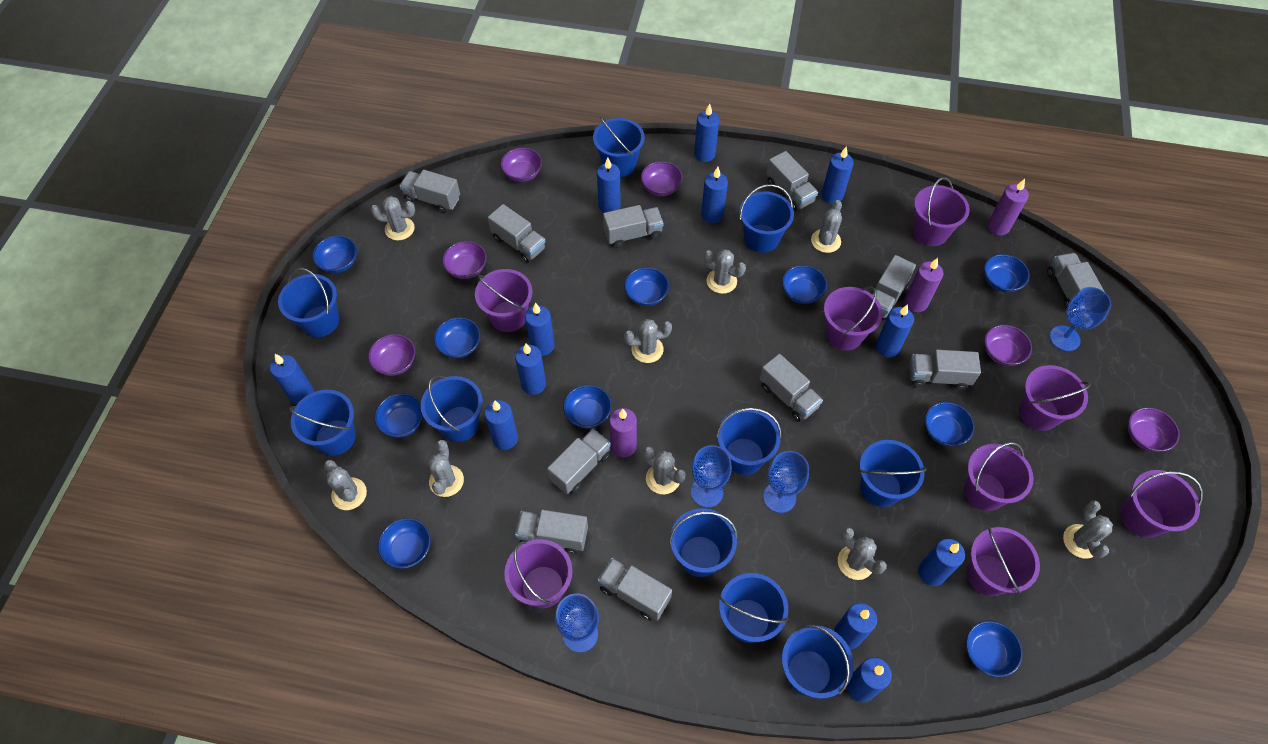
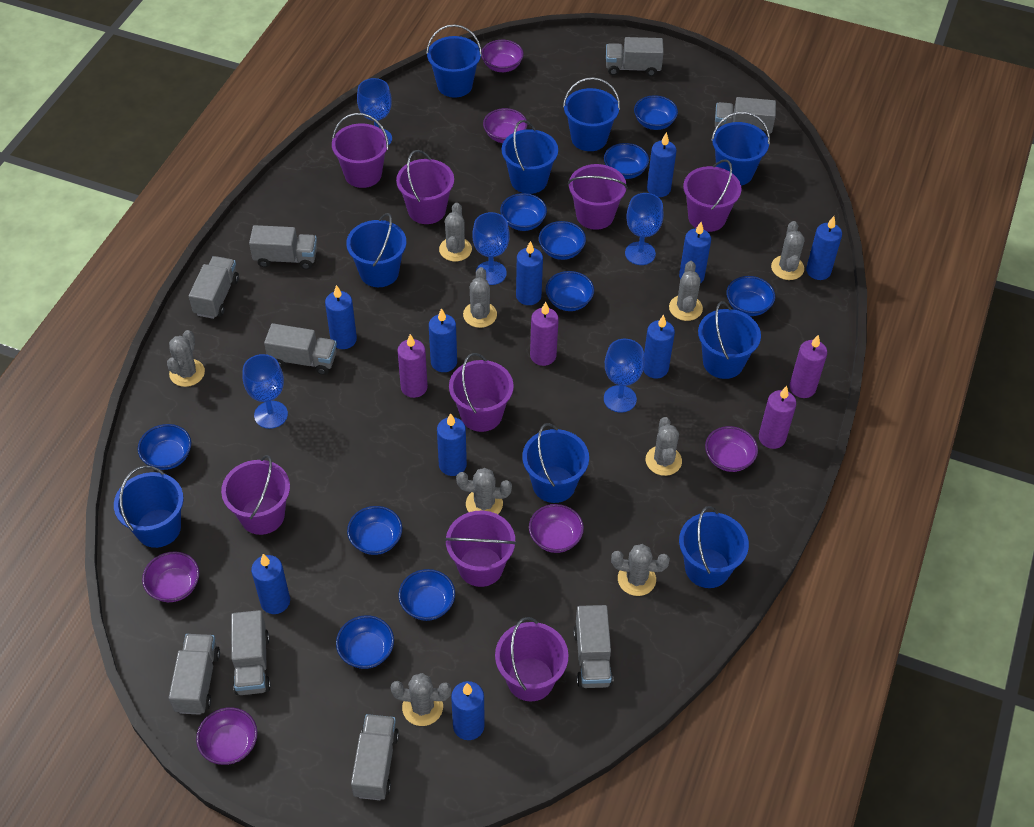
blue bucket: [278,268,339,337] [289,390,356,456] [421,375,483,442] [593,117,645,177] [669,508,738,577] [716,408,781,475] [719,573,788,643] [739,184,794,253] [782,625,854,699] [859,440,927,507] = 10 -> [114,466,184,548] [346,213,406,287] [426,24,482,98] [502,120,558,194] [522,423,589,503] [563,77,620,151] [679,506,749,588] [698,301,761,379] [711,112,770,186] = 9
blue candle: [270,354,314,405] [484,400,518,450] [515,344,546,395] [525,303,555,356] [597,158,621,213] [694,104,719,162] [701,167,728,223] [821,147,854,204] [834,603,877,649] [846,657,892,702] [876,304,914,358] [918,539,965,586] = 12 -> [251,554,290,614] [325,285,357,349] [429,308,457,372] [437,413,467,476] [451,681,485,740] [516,241,543,305] [643,315,675,378] [647,132,677,197] [679,222,711,284] [806,216,842,280] = 10
blue goblet: [555,594,599,653] [691,445,732,507] [763,451,809,513] [1050,287,1111,351] = 4 -> [243,354,288,429] [357,78,392,146] [472,212,510,285] [604,339,645,413] [625,193,664,265] = 5
grey truck: [399,170,460,213] [488,204,546,263] [515,510,588,554] [547,429,611,494] [598,558,672,621] [603,205,664,248] [760,354,823,422] [766,151,818,211] [872,255,916,320] [909,350,981,390] [1047,253,1105,309] = 11 -> [169,634,220,715] [189,256,239,319] [231,610,271,695] [249,225,317,270] [264,323,337,375] [351,714,399,800] [573,605,613,688] [606,37,664,76] [715,97,776,135] = 9
purple candle: [609,408,637,458] [904,258,943,312] [987,179,1029,235] = 3 -> [397,334,428,398] [530,302,559,366] [759,386,796,449] [790,335,827,398] = 4

